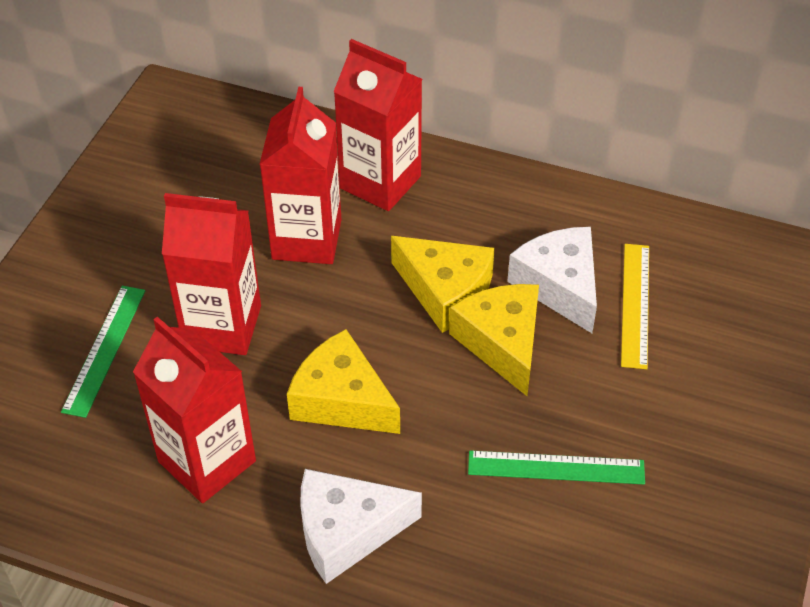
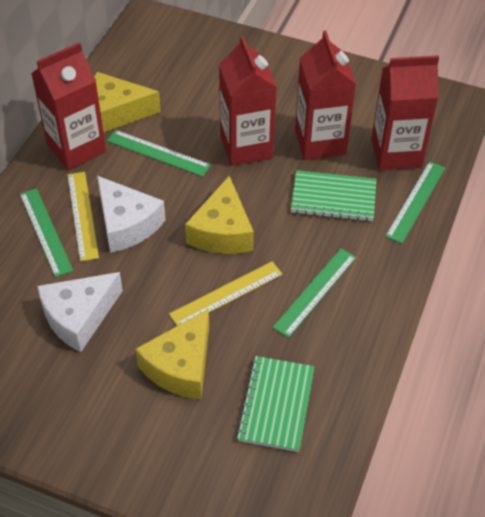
green notebook: none = 0 -> [236,356,314,452] [291,170,377,222] = 2
green ruler: [61,286,145,418] [468,450,645,485] = 2 -> [20,188,73,277] [107,130,211,177] [273,248,356,338] [385,161,445,243] = 4
yellow ruler: [621,244,649,369] = 1 -> [67,172,99,262] [169,261,283,326] = 2

